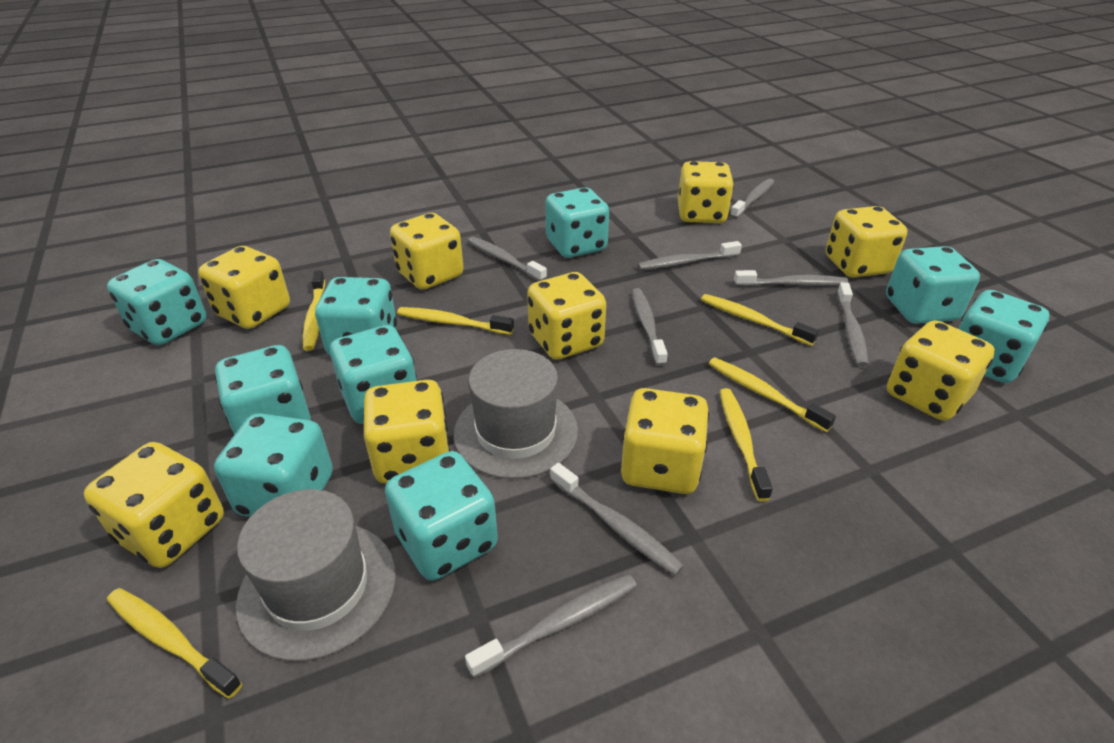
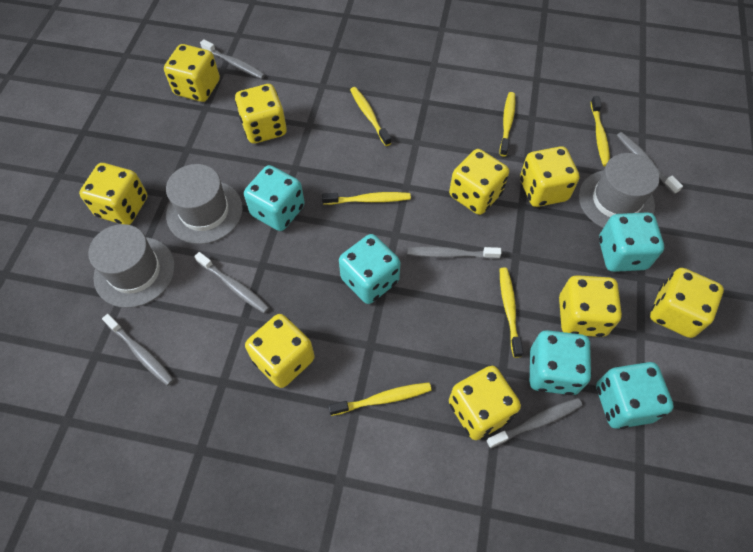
grey hat: [236,489,396,661] [454,349,578,479] = 2 -> [88,224,175,308] [166,164,243,244] [579,153,660,228] = 3
grey toothbrush: [465,574,637,678] [468,237,547,281] [550,463,684,576] [632,288,668,366] [637,241,742,270] [730,179,774,219] [734,270,849,286] [837,282,869,367] = 8 -> [102,314,174,386] [194,252,270,313] [200,39,265,79] [407,247,501,259] [486,398,582,448] [616,132,683,194] = 6
turquoise dice: [107,259,206,345] [214,413,333,517] [215,345,311,436] [315,277,397,355] [330,325,417,424] [385,451,498,581] [546,187,609,258] [886,246,980,324] [958,290,1050,383] = 9 -> [244,165,305,231] [339,234,401,304] [530,330,592,395] [596,362,674,429] [599,212,664,272] = 5

